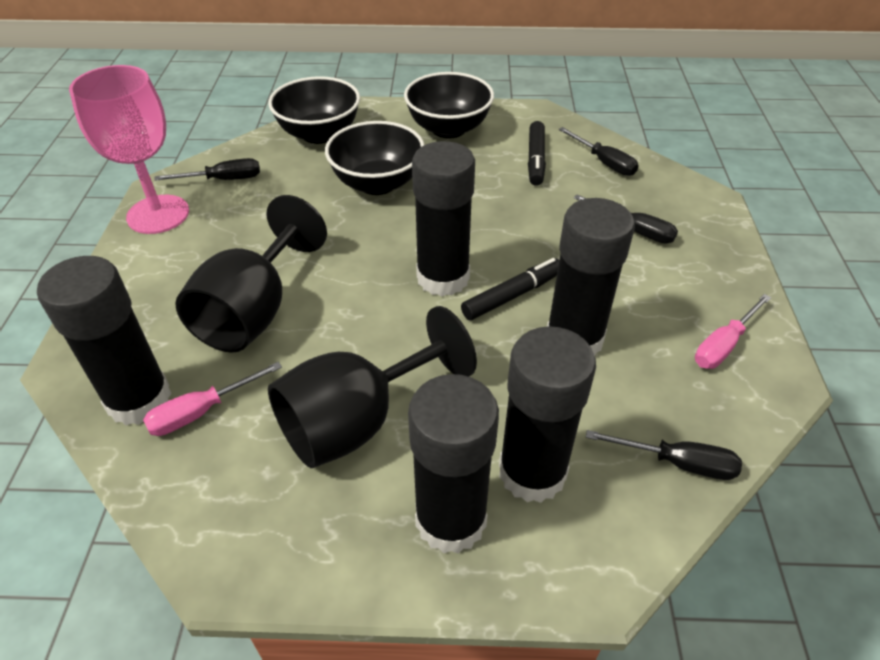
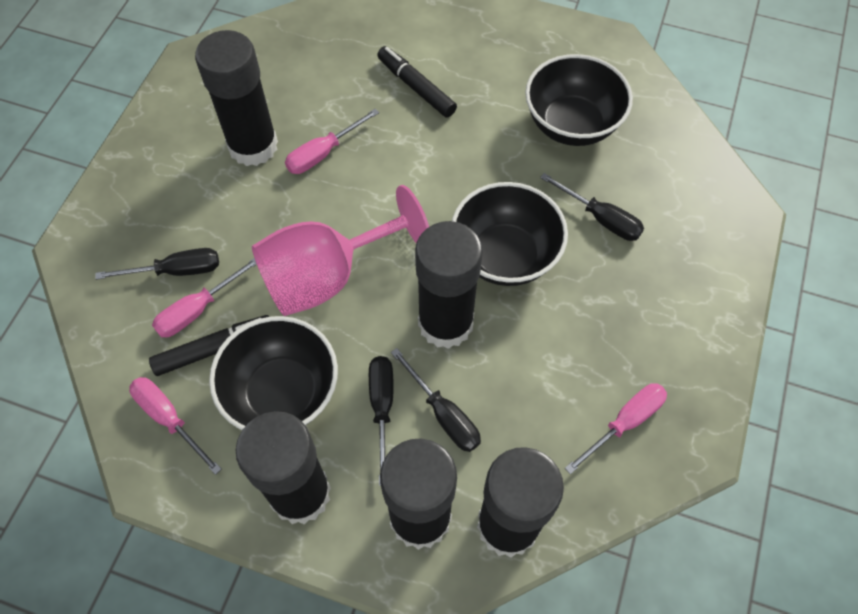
black goblet: [175,195,327,353] [268,306,477,468] = 2 -> none = 0
pink screwdriver: [143,362,282,436] [695,294,771,369] = 2 -> [129,377,222,475] [152,258,257,337] [285,109,379,174] [565,383,667,474] = 4

